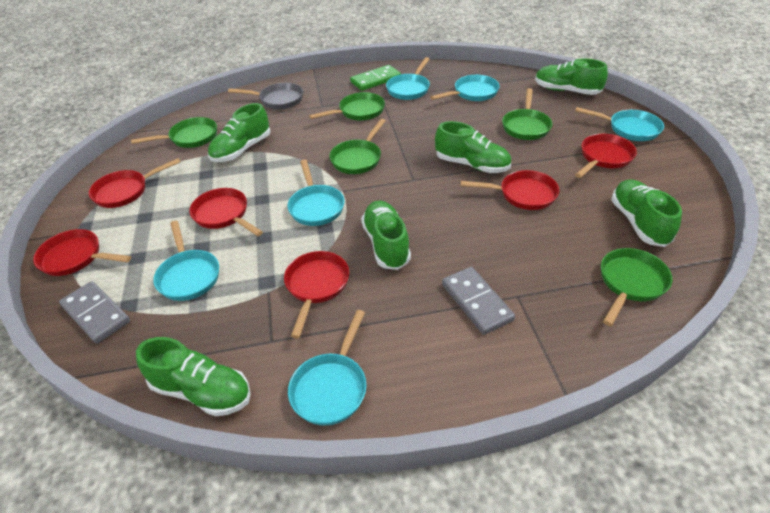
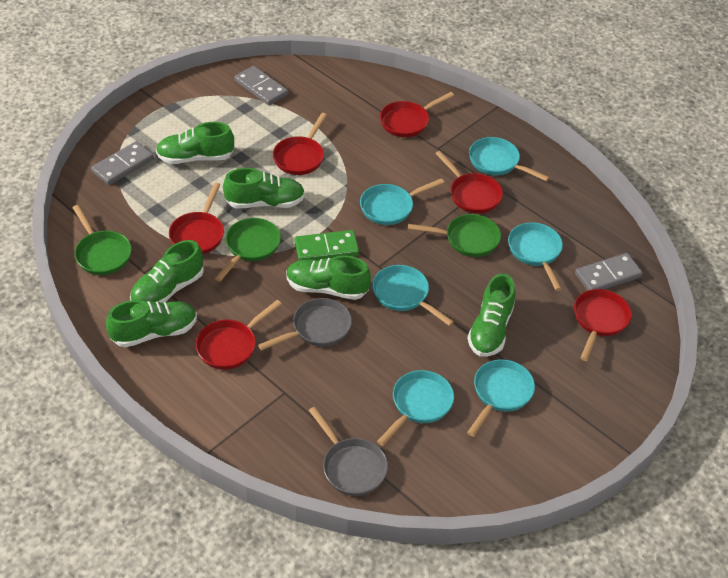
green pan: [131,117,217,148] [309,92,385,121] [329,119,386,174] [502,88,552,140] [601,248,672,326] = 5 -> [72,205,131,275] [215,218,281,282] [408,214,501,257] = 3
grey domino: [59,281,130,344] [442,267,515,335] = 2 -> [91,141,154,185] [234,66,288,105] [575,253,643,291] = 3
grey pan: [228,83,303,109] = 1 -> [258,298,352,351] [309,407,388,496] = 2

